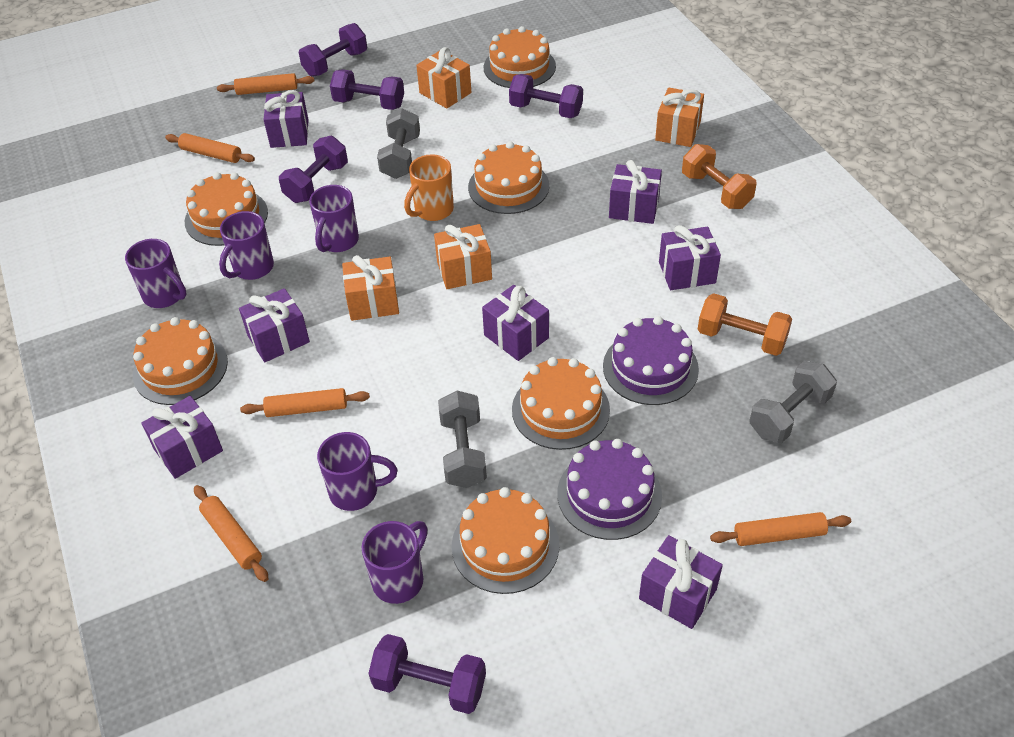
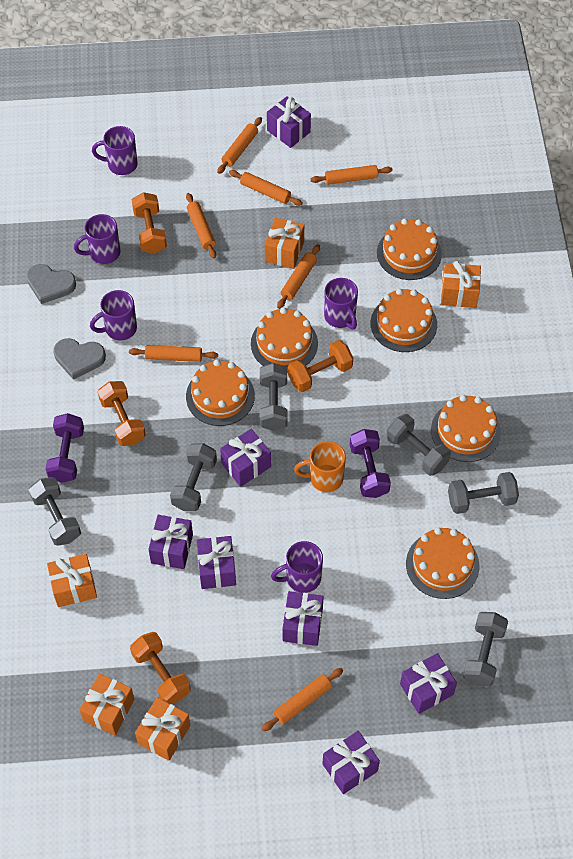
grey dumbbell: [377,108,420,179] [438,391,487,488] [750,361,837,443] = 3 -> [28,477,81,546] [170,443,217,511] [259,363,288,431] [387,414,451,476] [448,472,519,514] [463,612,508,687] = 6
grey heart: none = 0 -> [26,264,76,304] [53,338,106,380] = 2
orange dumbbell: [682,144,756,209] [698,293,792,356] = 2 -> [98,381,146,446] [130,632,191,704] [132,192,167,254] [288,340,353,392] = 4
orange gift: [342,255,399,321] [416,47,471,109] [434,224,492,289] [655,87,704,147] = 4 -> [47,554,97,607] [79,673,135,736] [135,697,191,761] [265,218,304,269] [441,261,481,308] = 5
orange rolling pin: [165,133,255,163] [194,485,268,582] [217,73,315,95] [240,388,370,417] [710,512,851,546] = 5 -> [129,345,218,362] [186,193,216,259] [217,117,262,174] [229,170,303,206] [262,668,343,731] [277,244,320,309] [311,165,393,185] = 7
purple cake: [557,439,662,540] [603,316,699,405] = 2 -> none = 0
purple dumbbell: [279,136,348,203] [299,23,367,77] [330,69,404,110] [368,634,486,714] [509,74,583,118] = 5 -> [45,413,84,483] [350,429,391,498] = 2

